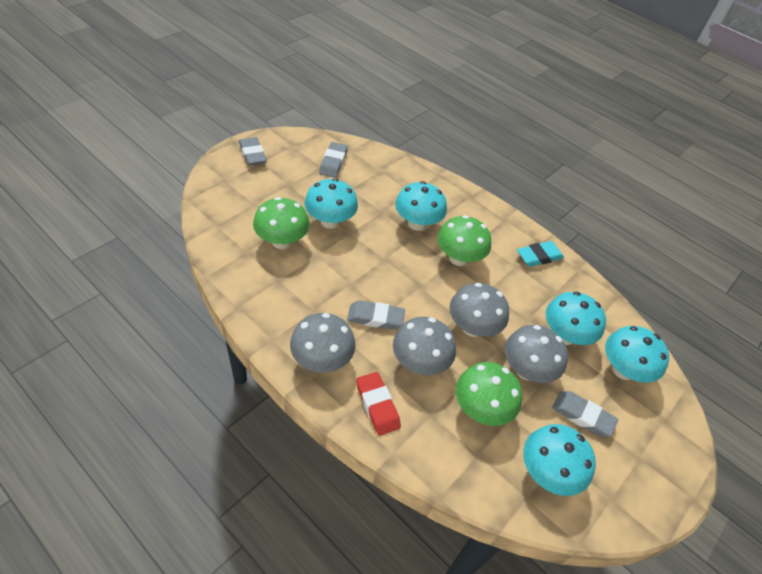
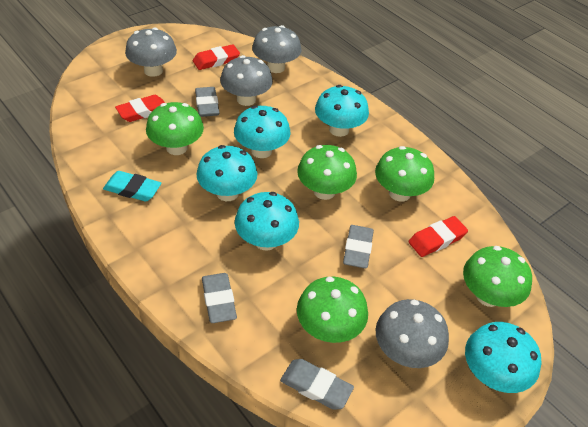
green mushroom: [253,197,310,249] [437,215,491,266] [456,362,522,426] = 3 -> [146,102,204,155] [297,145,357,200] [297,277,368,343] [375,146,434,202] [463,246,532,307] = 5
red eraser: [356,372,401,436] = 1 -> [115,95,165,122] [193,44,240,70] [408,216,468,257] = 3

